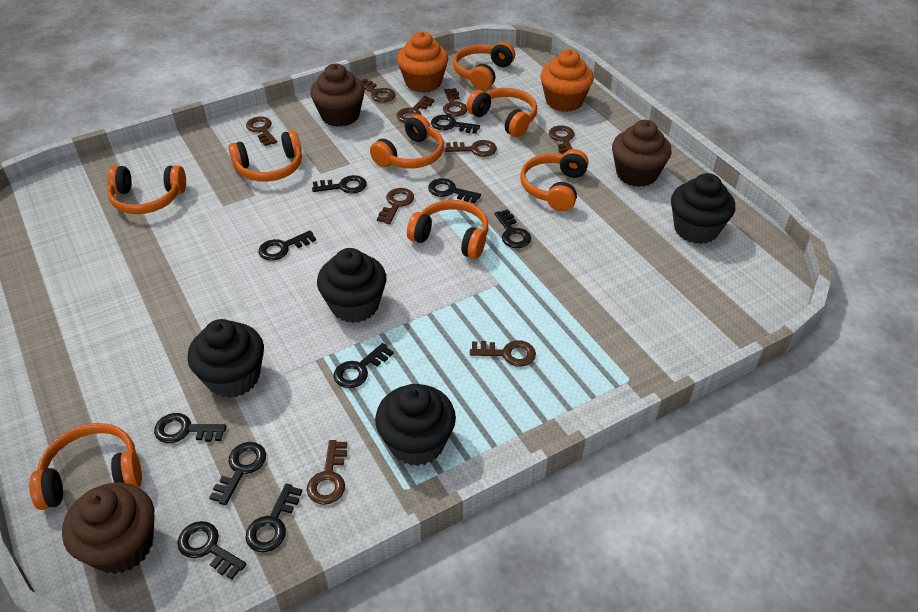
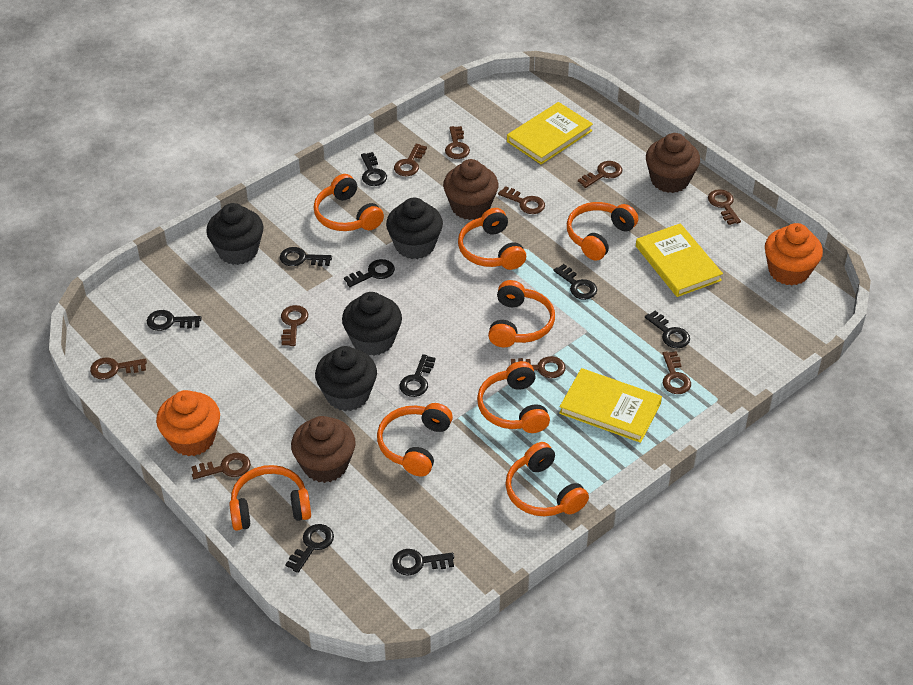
black key: [154,413,227,443] [177,521,247,580] [209,442,266,505] [245,483,302,552] [258,230,316,261] [312,175,367,194] [333,343,394,388] [428,178,481,203] [431,115,480,134] [495,210,531,248] = 10 -> [147,310,202,331] [280,247,332,266] [285,524,334,573] [344,259,395,287] [361,152,387,186] [392,549,454,575] [400,354,436,397] [554,264,597,300] [645,311,690,348] = 9
brown key: [246,117,277,146] [307,440,347,505] [361,79,395,102] [377,188,414,224] [396,96,434,123] [443,88,467,117] [445,140,497,157] [470,340,536,367] [549,125,575,154] = 9 -> [90,357,147,380] [191,453,251,479] [281,305,308,346] [394,143,427,176] [445,126,470,159] [498,186,545,214] [511,356,566,378] [578,161,622,188] [662,351,691,394] [708,189,741,225] = 10
yellow book: none = 0 -> [507,102,593,165] [559,368,662,443] [636,223,723,297] = 3

